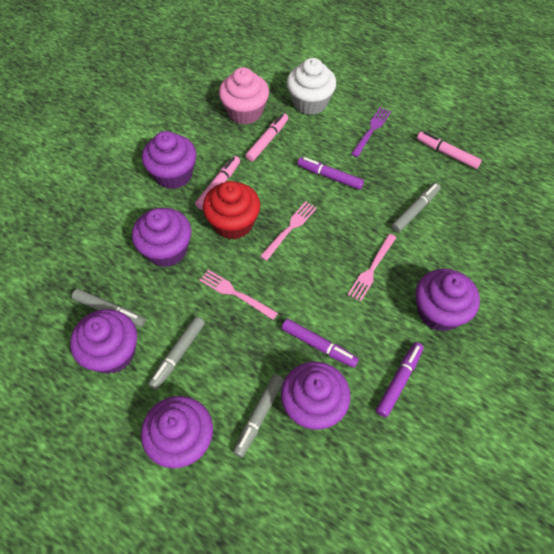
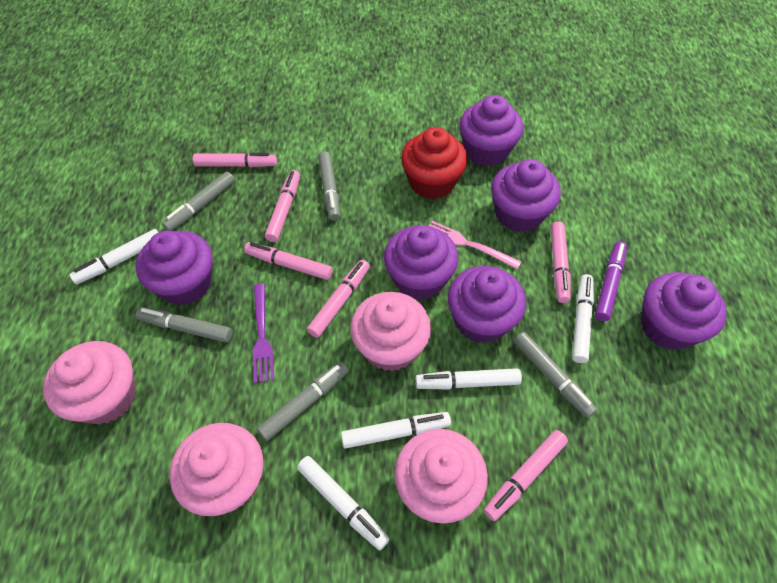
grey marker: [72,289,146,327] [148,316,205,390] [233,374,284,457] [391,183,441,233] = 4 -> [136,307,232,343] [162,172,235,231] [257,362,349,441] [318,152,340,221] [514,332,597,418] = 5
pink cupcake: [219,67,269,125] = 1 -> [43,341,136,424] [170,423,263,516] [350,292,431,371] [394,429,488,524] = 4
pink fork: [199,270,278,320] [260,201,317,261] [348,234,397,302] = 3 -> [429,221,522,269] = 1
pink marker: [195,156,240,210] [246,113,288,162] [417,132,482,169] = 3 -> [193,153,277,167] [244,242,333,280] [265,170,300,242] [307,260,370,338] [484,430,568,521] [551,222,571,303] = 6
purple marker: [282,319,359,368] [297,157,364,190] [376,342,424,417] = 3 -> [595,242,627,321] = 1
white cupcake: [287,58,336,115] = 1 -> none = 0
white marker: none = 0 -> [69,229,159,284] [297,456,389,550] [341,412,451,449] [415,368,522,390] [572,274,594,363] = 5

